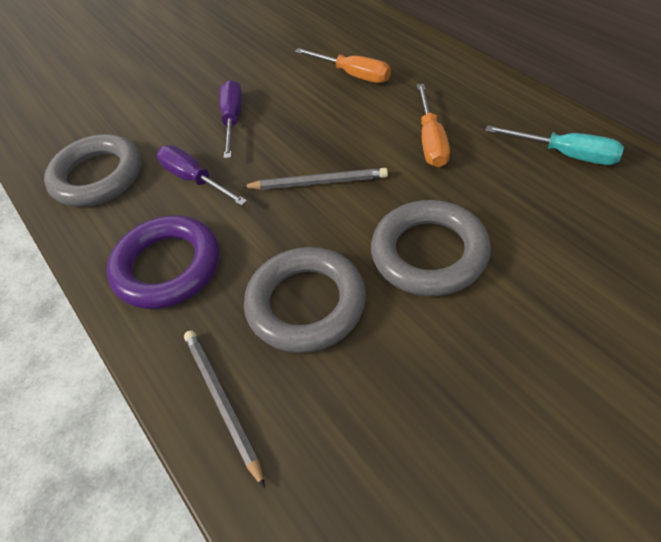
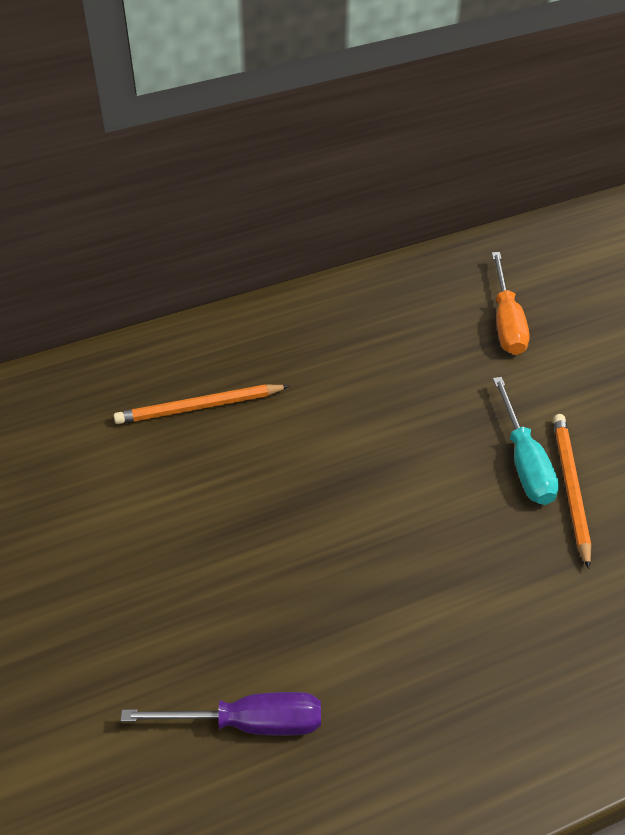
grey pencil: [184,330,265,488] [242,168,388,190] = 2 -> none = 0
grey ring: [44,134,142,207] [244,247,366,353] [371,200,491,296] = 3 -> none = 0
orange pencil: none = 0 -> [114,384,289,424] [553,414,591,569] = 2
orange screwdriver: [295,48,391,83] [417,84,450,167] = 2 -> [492,252,530,355] = 1
purple ring: [107,215,219,309] = 1 -> none = 0
purple screwdriver: [157,145,247,206] [219,80,242,159] = 2 -> [121,692,321,736] = 1

